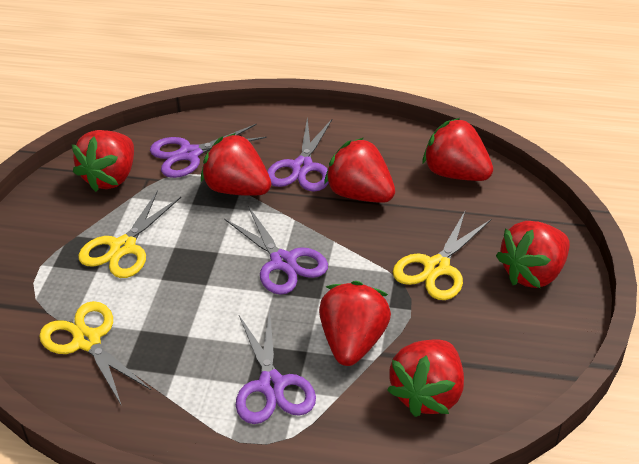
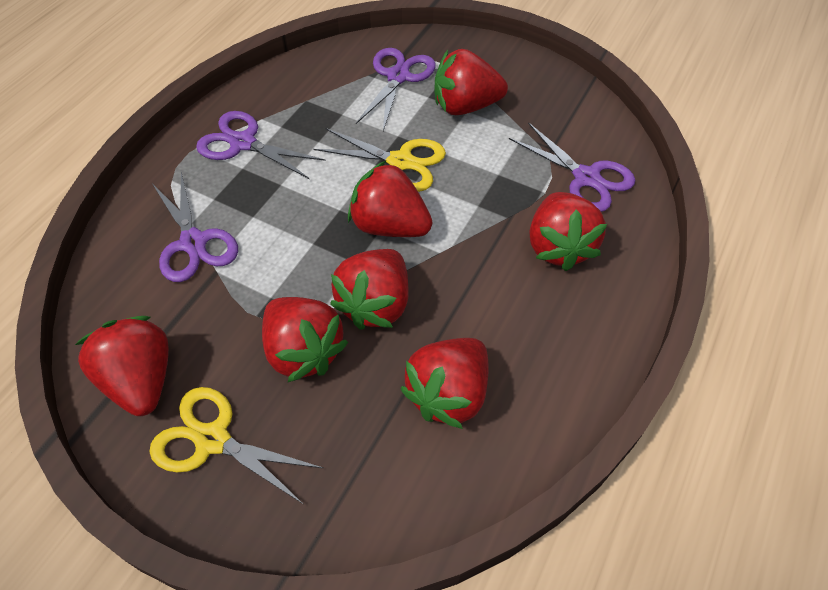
yellow scissors: [39,301,151,406] [78,190,181,278] [393,211,491,300] = 3 -> [149,387,323,504] [313,128,446,192] = 2

